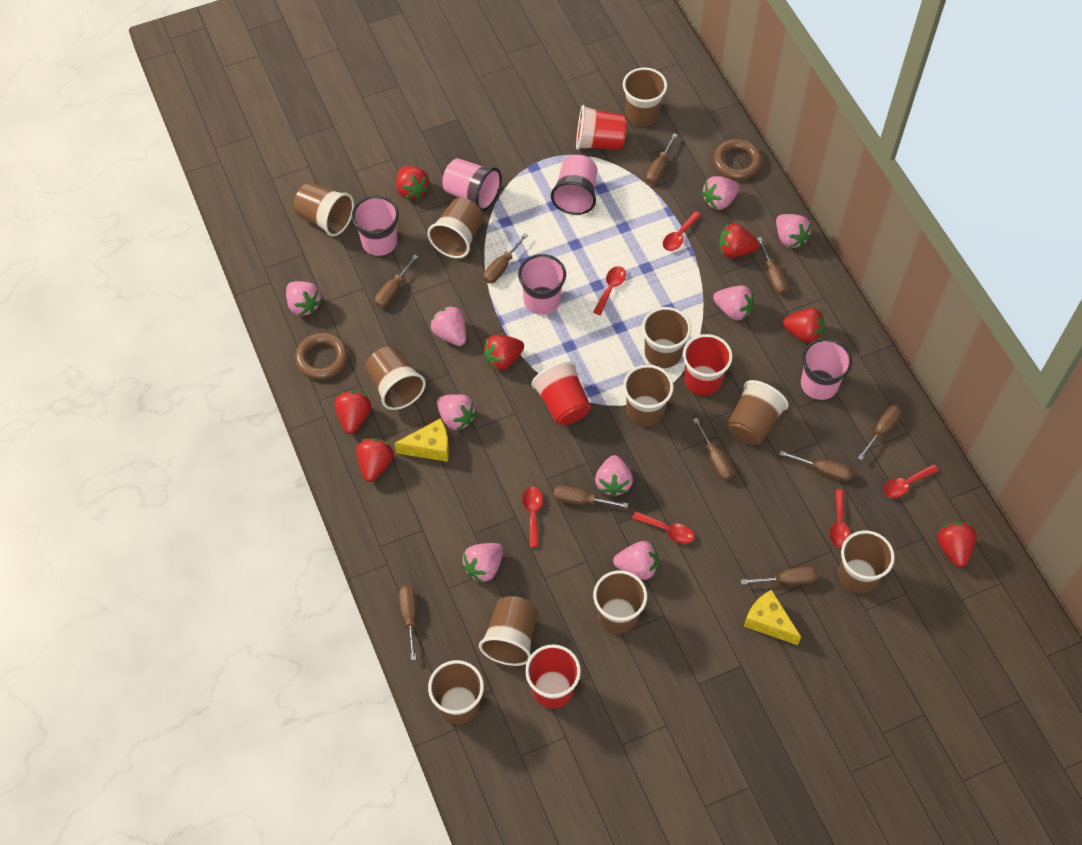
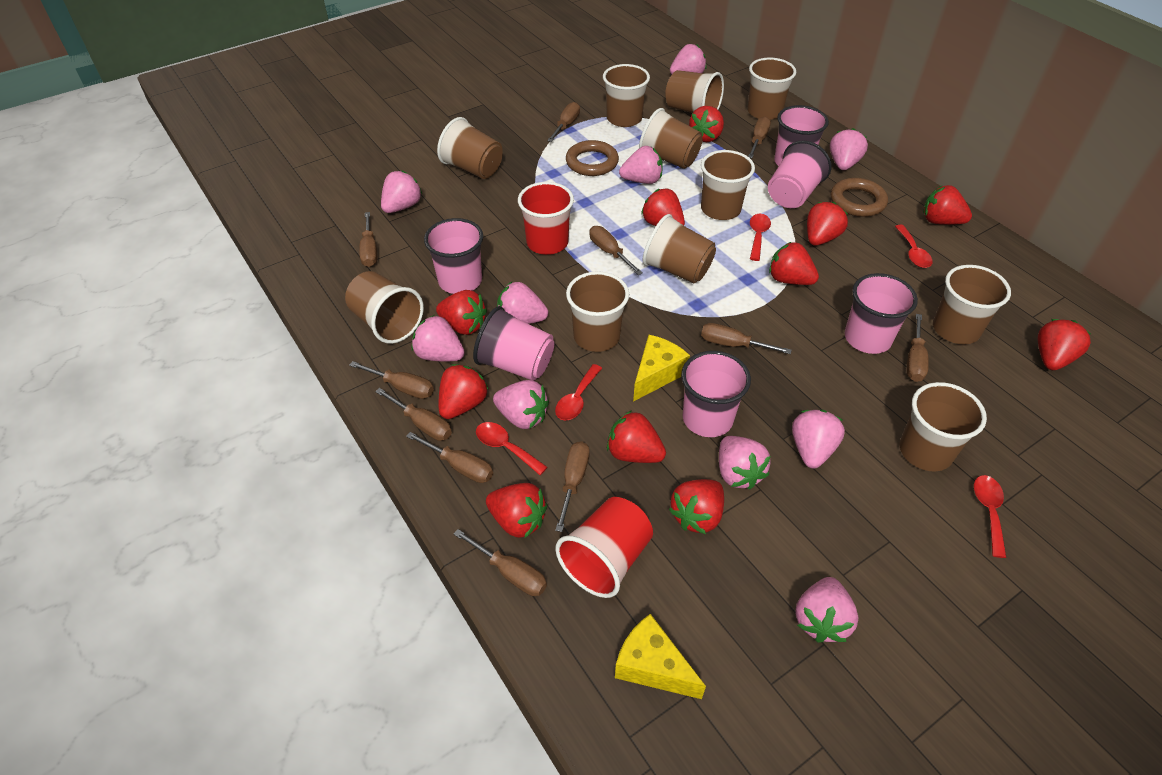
brown screwdriver: [375,255,418,308] [399,585,416,660] [484,233,528,283] [553,485,628,508] [646,133,677,184] [693,418,733,480] [741,567,818,585] [757,237,788,294] [779,451,853,481] [858,405,901,461] = 10 -> [349,361,434,399] [359,212,377,267] [375,388,452,441] [406,432,493,483] [454,529,547,596] [547,102,580,142] [555,441,590,532] [590,226,643,275] [701,323,792,354] [748,116,771,158] [907,314,929,382] = 11
pink cup: [352,196,399,256] [442,158,501,211] [518,254,566,315] [551,155,597,215] [801,338,852,400] = 5 -> [424,218,483,294] [473,306,554,381] [681,351,751,437] [768,140,832,208] [774,105,829,166] [845,273,918,354] = 6
pink strawberry: [286,281,322,316] [430,305,466,346] [437,394,477,431] [462,543,503,583] [595,455,633,497] [613,541,659,580] [702,176,740,210] [713,285,754,321] [776,214,811,248] = 9 -> [381,170,422,213] [412,315,465,361] [493,380,549,429] [497,282,548,324] [619,146,663,184] [670,44,706,75] [719,436,771,490] [792,410,845,468] [795,577,858,642] [830,128,868,170] = 10
red cup: [525,644,581,709] [531,361,591,425] [576,105,627,150] [683,334,733,396] = 4 -> [518,182,574,255] [555,497,653,598] = 2
red spoon: [522,487,543,547] [593,266,626,315] [632,511,694,544] [663,211,701,251] [830,489,850,547] [883,464,939,498] = 6 -> [476,422,548,475] [555,364,602,421] [750,214,771,261] [895,225,932,268] [974,475,1006,558] = 5
red strawberry: [335,391,371,434] [356,438,393,482] [396,166,429,200] [483,335,524,371] [719,223,759,258] [783,308,825,344] [937,522,977,567] = 7 -> [436,290,487,335] [439,364,489,419] [486,483,547,538] [607,410,666,463] [641,188,685,226] [669,479,724,534] [689,106,724,142] [769,242,819,285] [807,202,848,246] [923,185,972,225] [1038,319,1091,370] = 11

